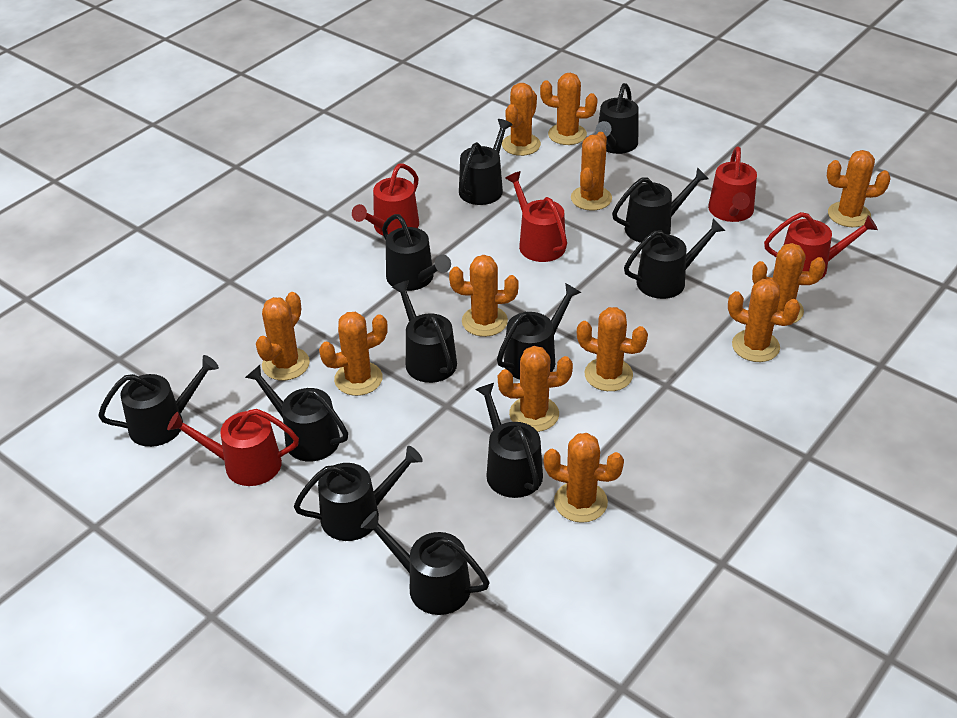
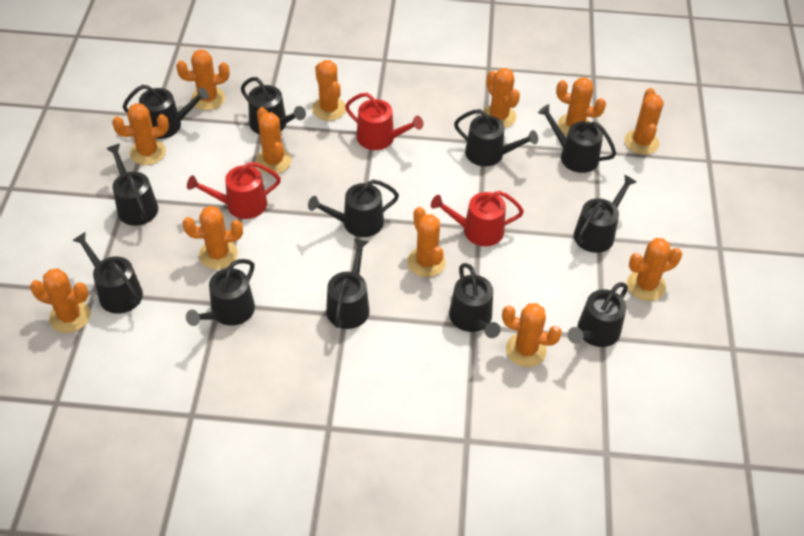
red watering can: [167,409,299,486] [352,164,419,236] [505,171,567,262] [708,146,757,222] [764,212,878,280] = 5 -> [187,162,281,219] [345,93,423,150] [431,191,524,246] = 3

